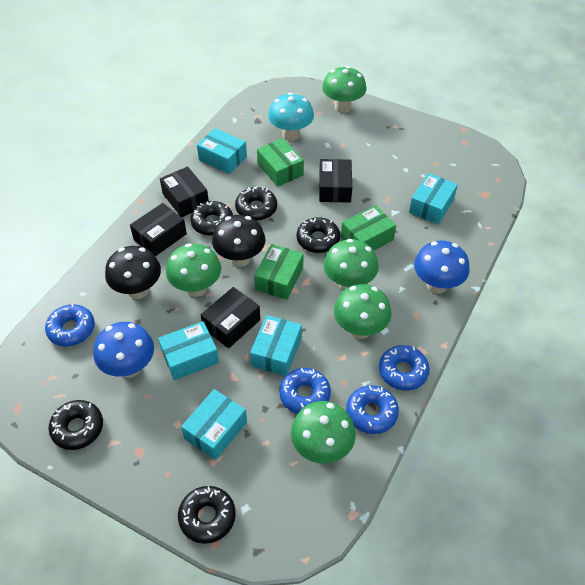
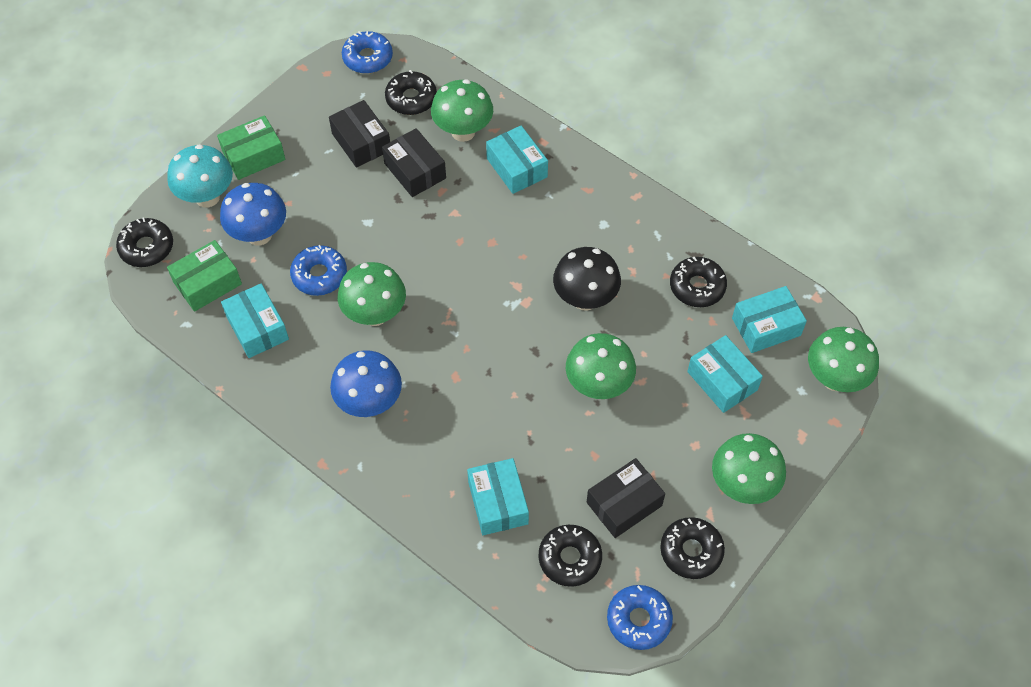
black box: [130,203,187,256] [160,167,209,217] [201,287,260,348] [319,159,352,203] = 4 -> [329,100,390,168] [382,128,446,197] [587,458,665,538] = 3
black mushroom: [105,246,161,299] [212,215,265,267] = 2 -> [553,247,621,311] = 1
blue donut: [45,303,95,347] [279,368,331,414] [346,385,399,434] [379,345,430,391] = 4 -> [290,245,347,296] [342,31,393,74] [607,585,673,650] = 3
green box: [254,244,304,300] [257,138,304,187] [341,205,396,250] = 3 -> [167,240,242,312] [217,115,285,180] = 2

